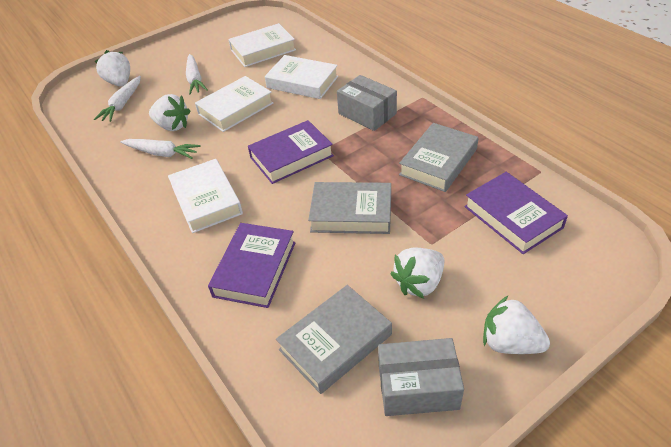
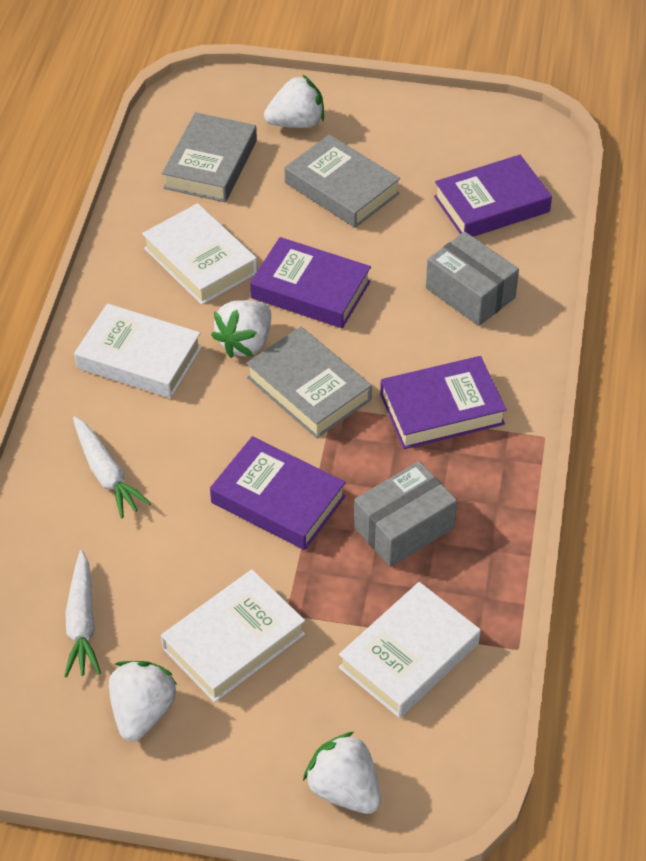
purple book: [208,223,296,308] [248,120,334,184] [464,172,568,254] = 3 -> [210,436,346,550] [250,237,371,328] [380,356,507,449] [434,155,552,237] = 4
white carrot: [94,76,141,122] [120,139,201,159] [186,54,207,94] = 3 -> [64,550,101,677] [73,416,151,518] = 2

